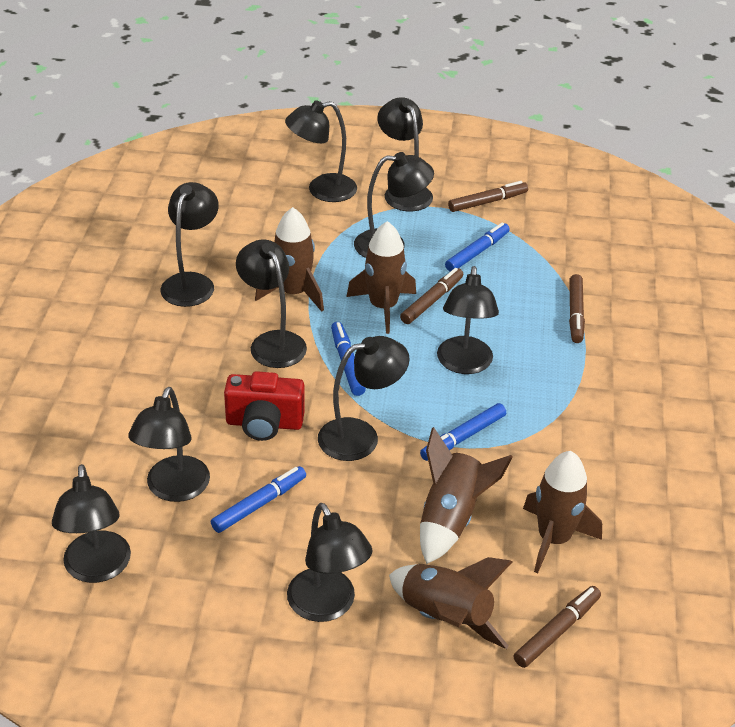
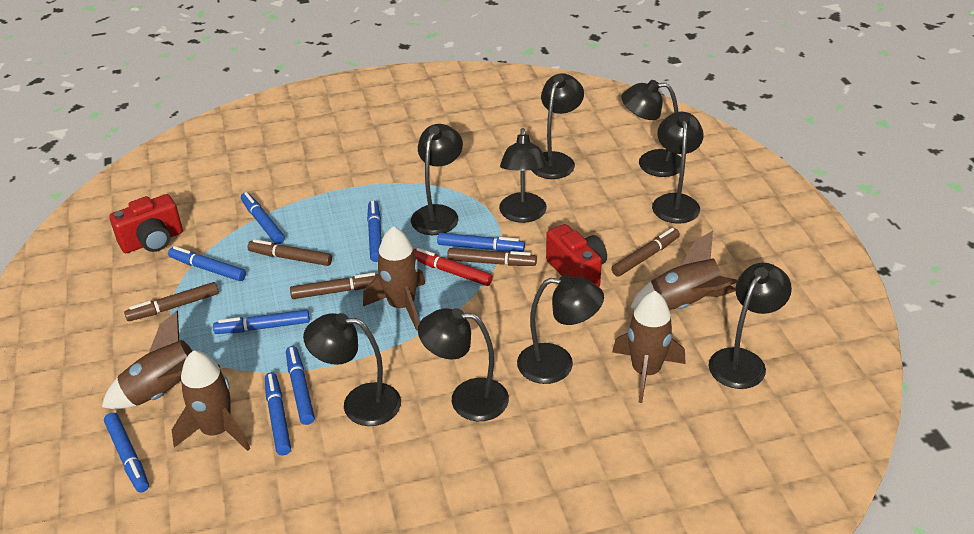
black lamp: [52,464,131,583] [128,387,210,502] [161,182,219,307] [236,240,307,368] [285,100,357,202] [287,503,373,622] [318,336,410,461] [354,152,434,258] [377,97,433,211] [437,266,499,374] = 10 -> [303,313,401,426] [411,124,463,235] [418,308,509,421] [499,128,547,223] [517,275,604,384] [531,73,584,179] [621,80,681,177] [652,112,704,224] [709,263,792,389] = 9
blue marker: [211,466,306,533] [331,322,366,396] [420,403,506,461] [445,222,510,272] = 4 -> [104,413,149,492] [168,246,246,281] [213,310,310,334] [241,192,285,244] [265,372,291,455] [286,346,315,425] [367,200,382,262] [437,233,525,252] = 8
brown marker: [400,268,463,324] [448,181,528,212] [514,586,601,668] [569,274,585,343] = 4 -> [124,282,219,321] [248,239,332,266] [290,273,378,299] [447,248,537,266] [611,228,680,277] = 5
red camera: [224,371,305,441] = 1 -> [109,194,183,253] [546,224,607,287] = 2
red marker: none = 0 -> [413,248,493,286] = 1

